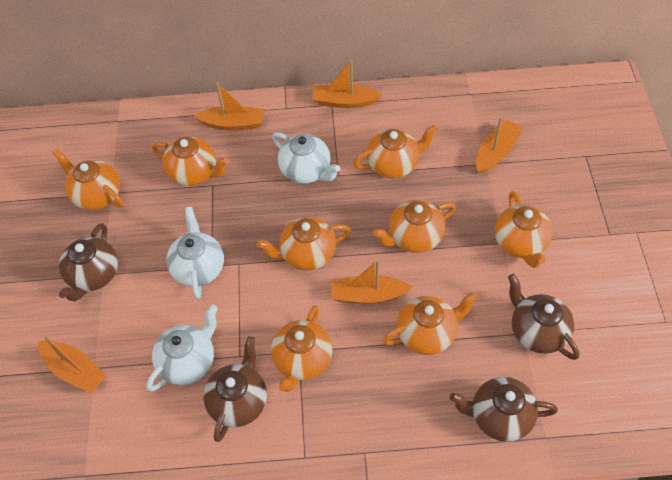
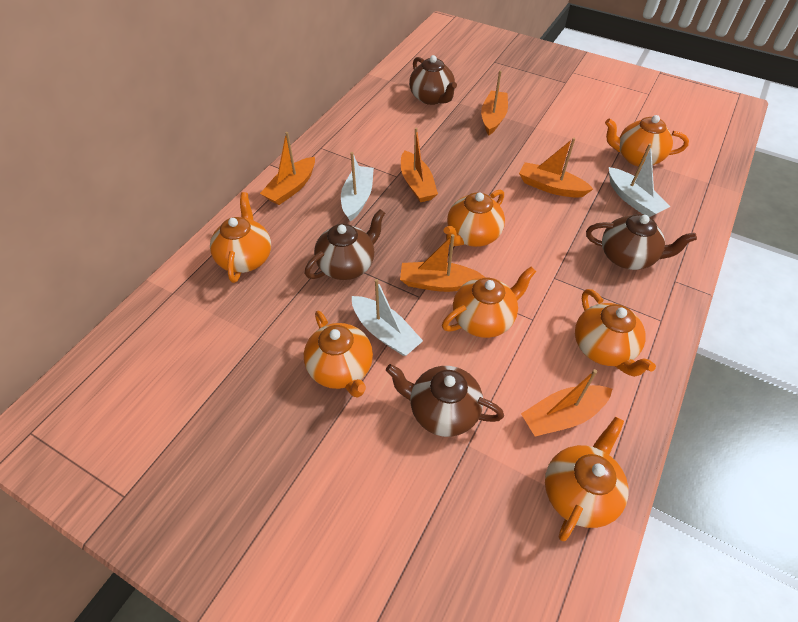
orange boat: [38,335,106,393] [194,82,264,130] [313,60,382,108] [331,260,412,304] [476,117,523,174] = 5 -> [260,132,315,205] [400,234,484,292] [401,128,438,202] [481,70,508,135] [519,138,593,198] [521,369,612,436] = 6
orange teapot: [53,149,123,210] [152,137,229,186] [257,217,351,270] [271,305,332,392] [353,125,438,178] [373,200,456,253] [383,292,478,355] [494,191,552,268] = 8 -> [210,192,271,283] [304,311,373,398] [442,267,536,338] [444,189,505,247] [545,417,628,541] [575,289,656,377] [605,115,689,167] = 7
white boat: none = 0 -> [341,152,374,221] [352,279,423,356] [609,143,671,217] = 3
white teapot: [146,305,218,391] [166,206,224,299] [272,132,340,184] = 3 -> none = 0

